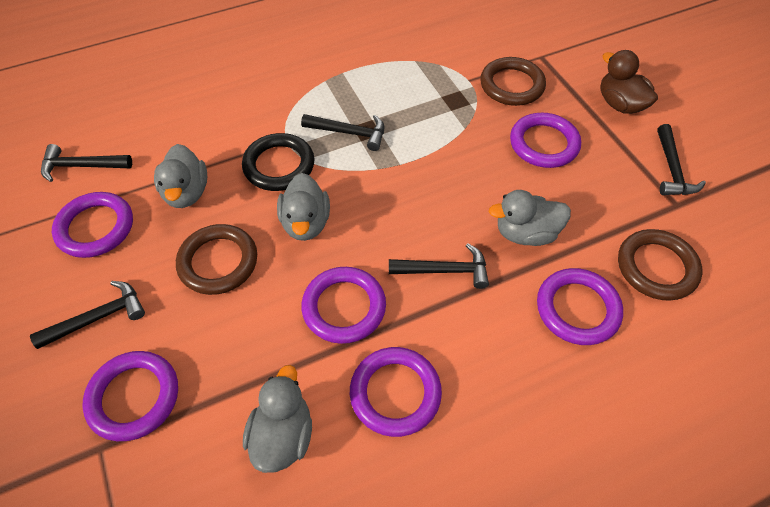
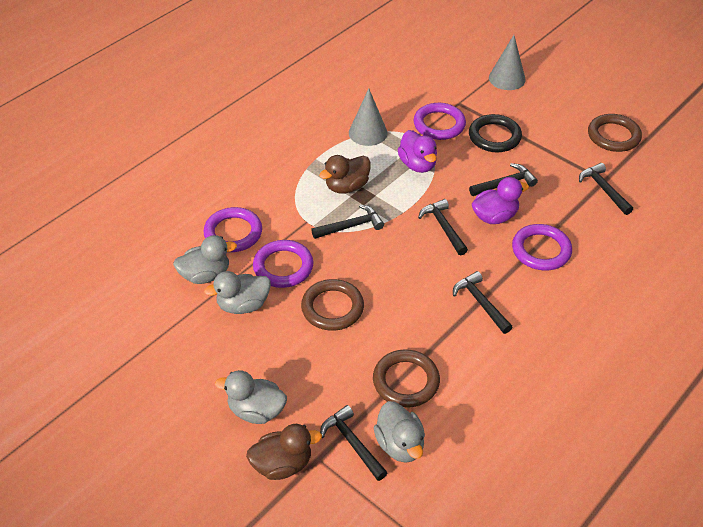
black hammer: [30,281,145,349] [41,144,132,182] [301,114,384,151] [389,243,489,289] [657,124,706,195] = 5 -> [311,204,384,239] [320,405,388,481] [418,199,468,255] [453,271,512,334] [469,163,538,196] [579,163,633,215] = 6
brown duck: [600,50,658,114] = 1 -> [246,424,322,480] [319,155,371,194] = 2
grey cone: none = 0 -> [349,89,388,146] [489,35,526,90] = 2
purple duck: none = 0 -> [397,130,437,173] [472,177,529,224] = 2
purple ring: [52,192,133,258] [82,351,178,441] [301,267,386,344] [350,347,442,437] [510,113,581,168] [537,268,623,345] = 6 -> [203,207,262,252] [253,240,313,288] [413,103,466,140] [512,224,572,271] = 4

